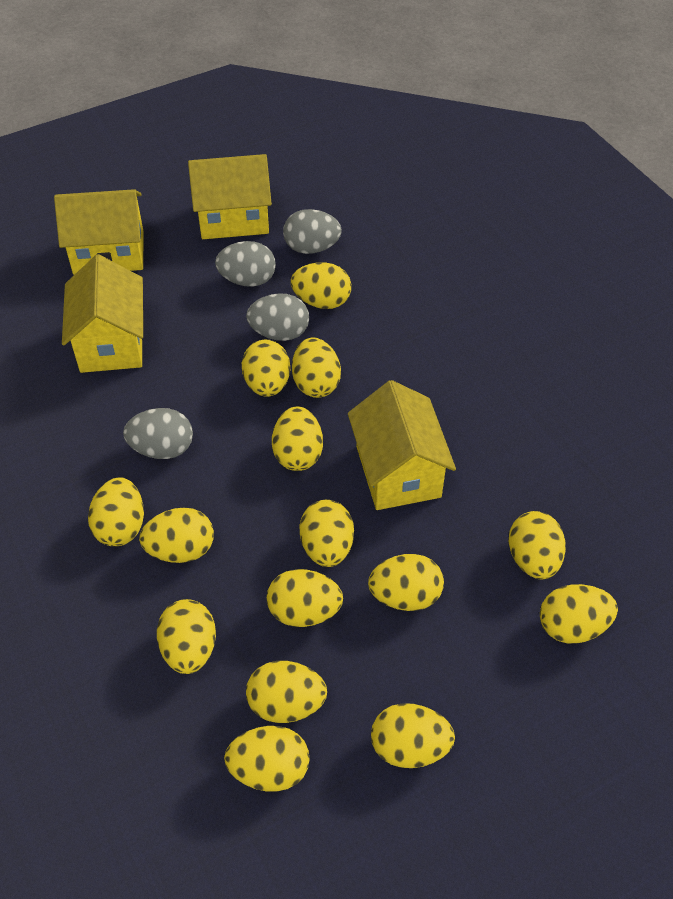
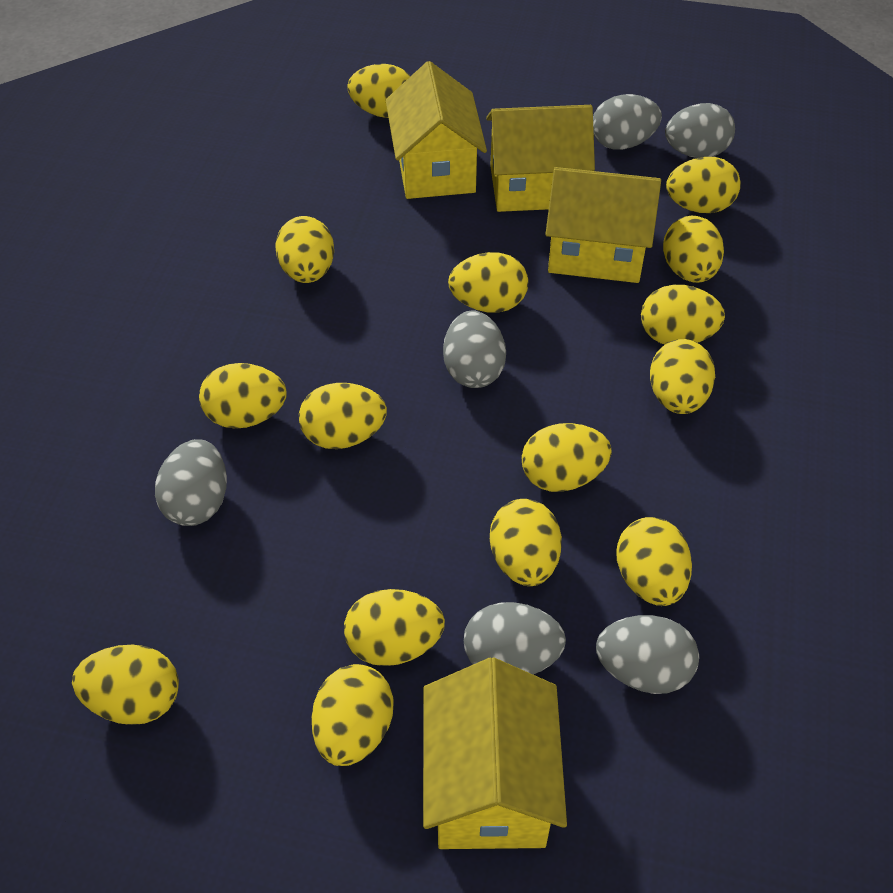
grey egg: [123,408,193,459] [215,241,276,287] [246,293,309,341] [283,209,342,254] = 4 -> [155,439,227,526] [443,310,506,388] [464,602,566,674] [593,94,662,150] [596,615,699,694] [665,103,735,158] = 6

